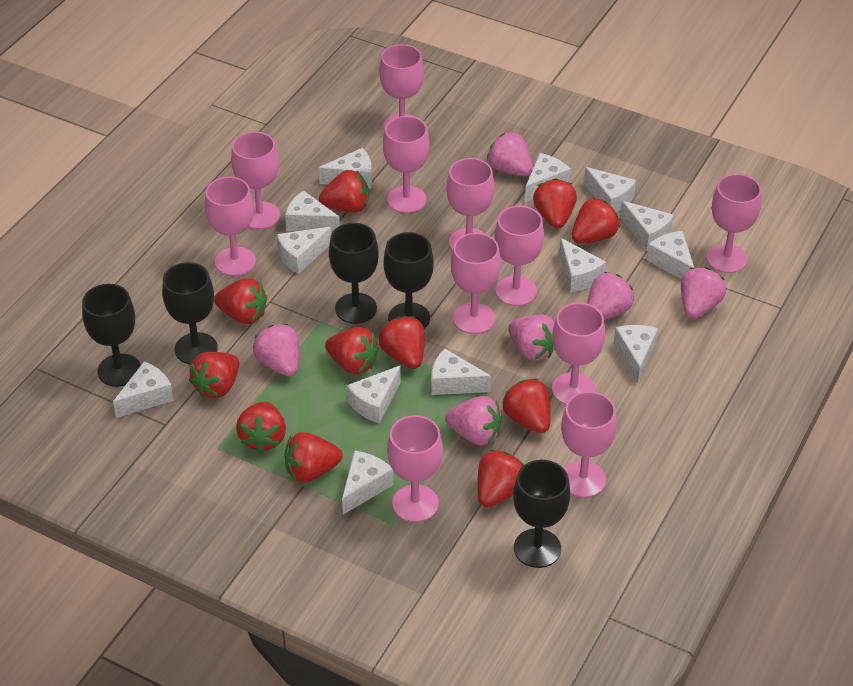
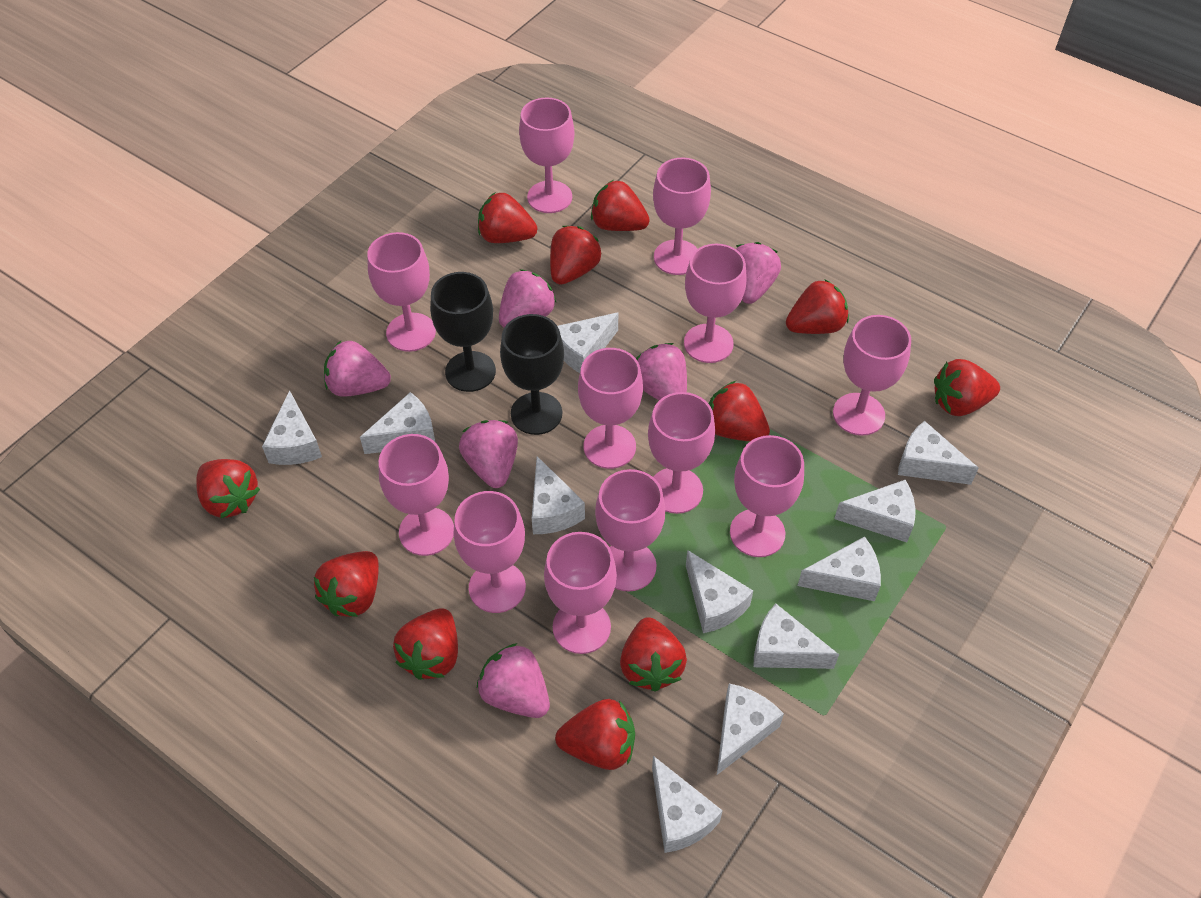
black goblet: [82,284,141,387] [162,262,218,364] [329,223,379,324] [384,232,434,329] [513,460,570,568] = 5 -> [430,272,496,392] [500,314,564,435] = 2
pink goblet: [205,177,256,276] [231,132,280,229] [379,44,424,130] [383,116,429,213] [387,415,443,522] [446,158,494,251] [451,233,501,334] [494,206,544,306] [552,303,605,405] [561,391,617,498] [706,174,761,273] = 11 -> [367,232,436,352] [379,434,454,556] [454,491,526,613] [519,97,574,213] [544,532,617,654] [578,348,643,469] [595,469,665,592] [648,392,715,514] [653,157,711,275] [684,244,747,363] [730,435,804,557] [833,315,911,436] = 12
white cheese: [113,361,174,418] [277,227,331,274] [285,190,340,233] [319,148,372,189] [342,450,394,514] [347,365,401,424] [431,348,491,395] [525,153,571,202] [559,238,606,292] [584,167,636,213] [614,325,658,384] [620,201,674,251] [647,231,695,279] = 13 -> [262,390,322,465] [360,392,435,454] [532,456,585,534] [558,313,618,373] [652,756,723,853] [686,550,753,633] [717,684,784,775] [754,603,839,669] [798,537,881,601] [834,480,915,542] [898,421,979,485] = 11

